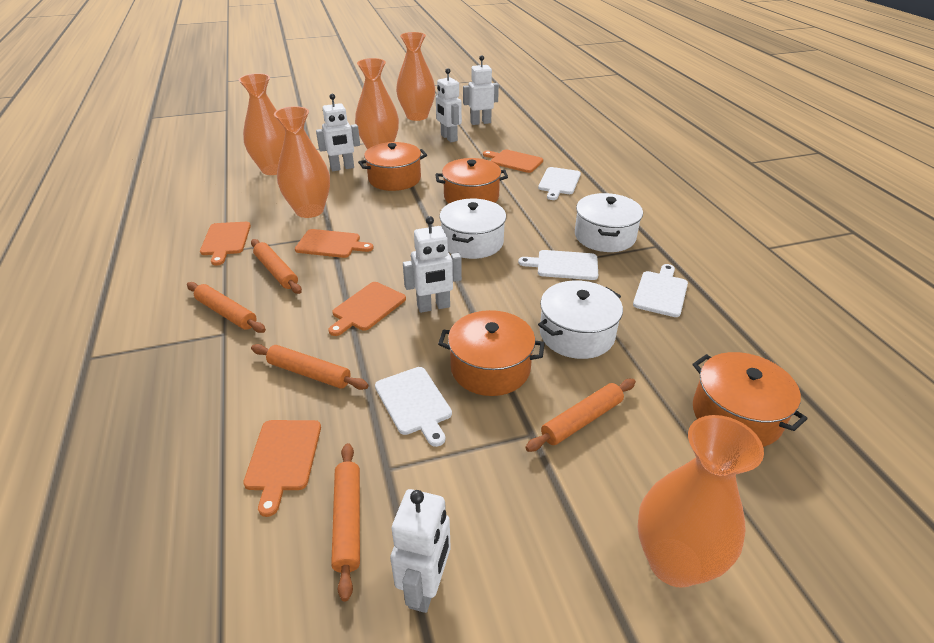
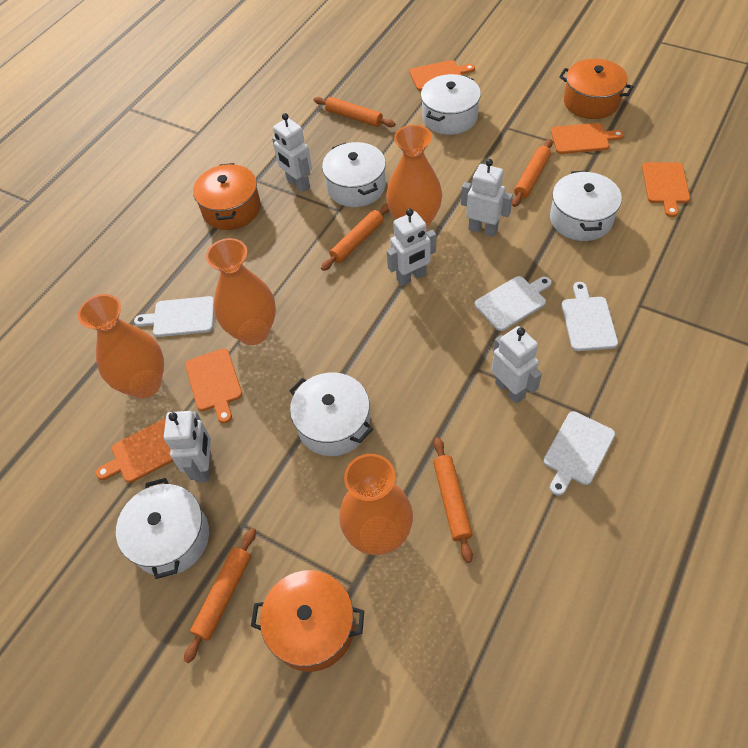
orange pot: [358,142,427,191] [435,158,508,203] [438,310,545,396] [693,352,808,447] = 4 -> [193,163,261,230] [251,570,364,672] [559,59,634,119] = 3
orange vase: [238,73,285,175] [274,106,330,218] [355,58,399,150] [396,32,435,121] [637,415,764,588] = 5 -> [78,294,164,398] [206,238,276,345] [339,454,413,555] [386,125,442,229] = 4
white pot: [440,199,506,259] [538,280,623,359] [575,193,643,252] = 3 -> [116,478,209,579] [289,372,373,456] [322,142,386,207] [421,74,481,135] [550,171,622,241] = 5

